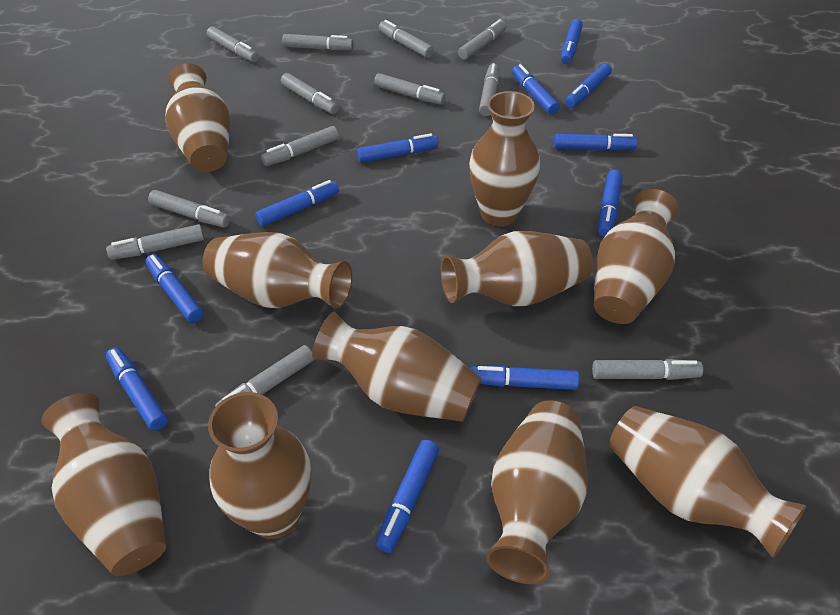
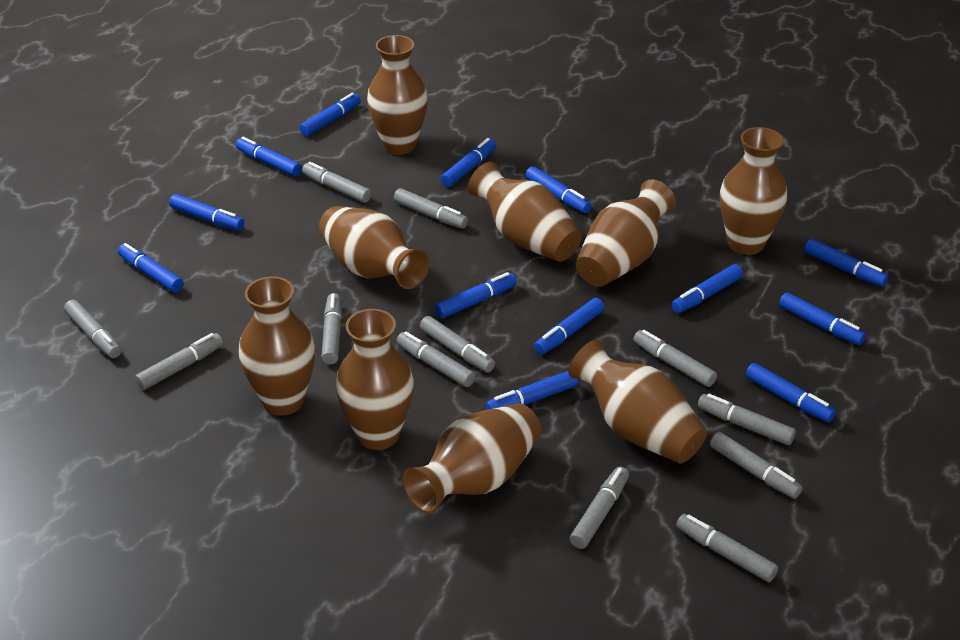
blue marker: [106,347,168,431] [145,254,204,323] [255,180,339,226] [357,133,439,163] [375,440,439,553] [470,366,580,390] [512,64,560,114] [554,134,638,151] [561,19,583,64] [565,63,612,108] [598,170,623,237] = 11 -> [118,243,184,292] [169,194,244,230] [236,137,302,177] [299,93,361,136] [435,272,517,318] [441,138,496,187] [486,371,578,410] [525,166,591,213] [534,298,604,354] [671,264,743,313] [746,363,836,422] [779,292,866,345] [804,239,888,287] = 13
brown vase: [41,393,166,576] [166,63,231,172] [203,232,352,309] [208,392,311,539] [312,312,482,422] [441,231,593,306] [469,91,540,226] [486,400,588,584] [594,189,679,324] [609,406,807,558] = 10 -> [239,276,315,416] [319,206,430,289] [336,309,414,450] [367,35,428,155] [402,403,541,514] [468,162,582,262] [568,340,707,463] [576,179,676,287] [720,127,787,255] = 9

